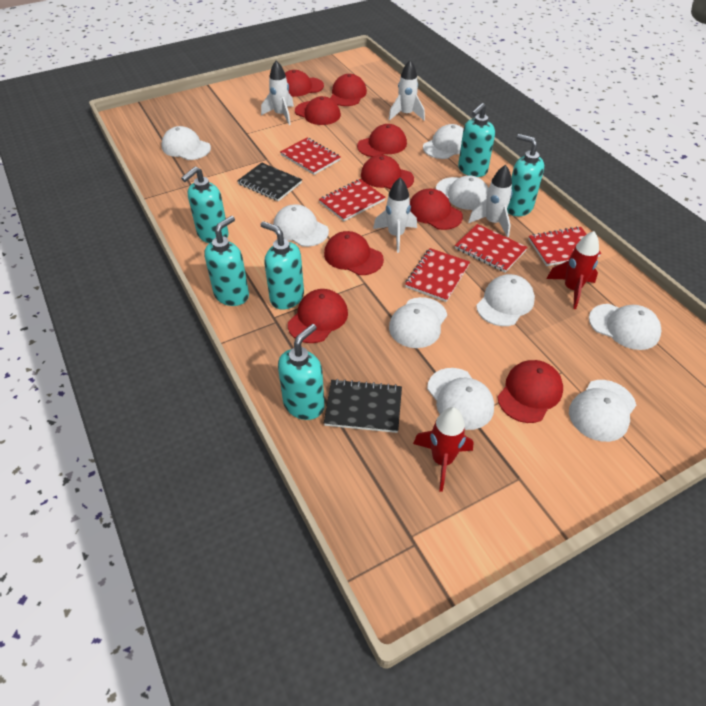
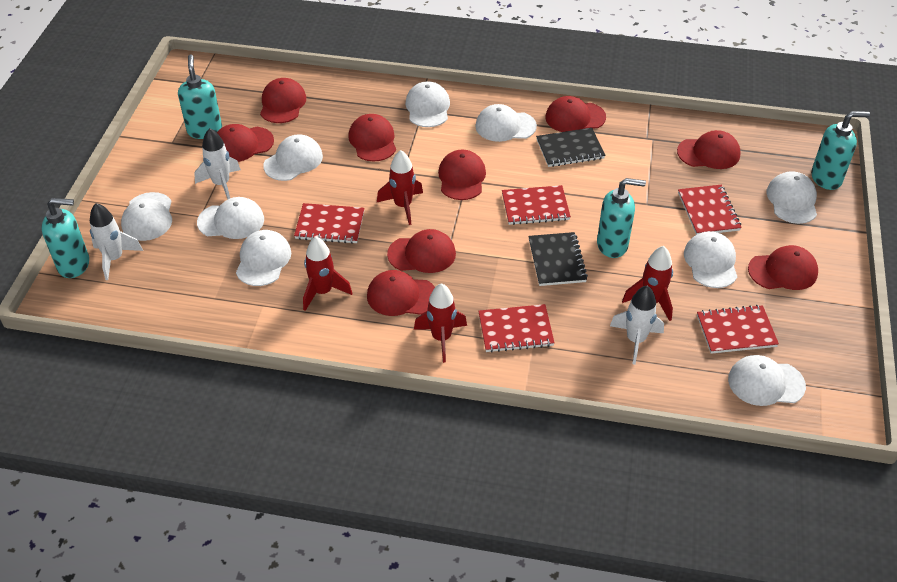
red rocket: [413,407,473,492] [547,231,599,309] = 2 -> [303,237,352,311] [377,150,423,225] [414,283,467,363] [622,246,673,321] = 4
turquoise soap dispenser: [181,167,229,243] [204,216,249,306] [261,221,304,309] [278,324,325,420] [458,103,495,177] [507,134,544,216] = 6 -> [41,198,89,278] [178,54,222,139] [597,178,646,258] [811,111,870,190] = 4
white rocket: [261,60,294,125] [373,178,417,253] [389,60,425,121] [468,165,512,237] = 4 -> [90,203,143,280] [194,128,241,199] [610,286,664,365] = 3

